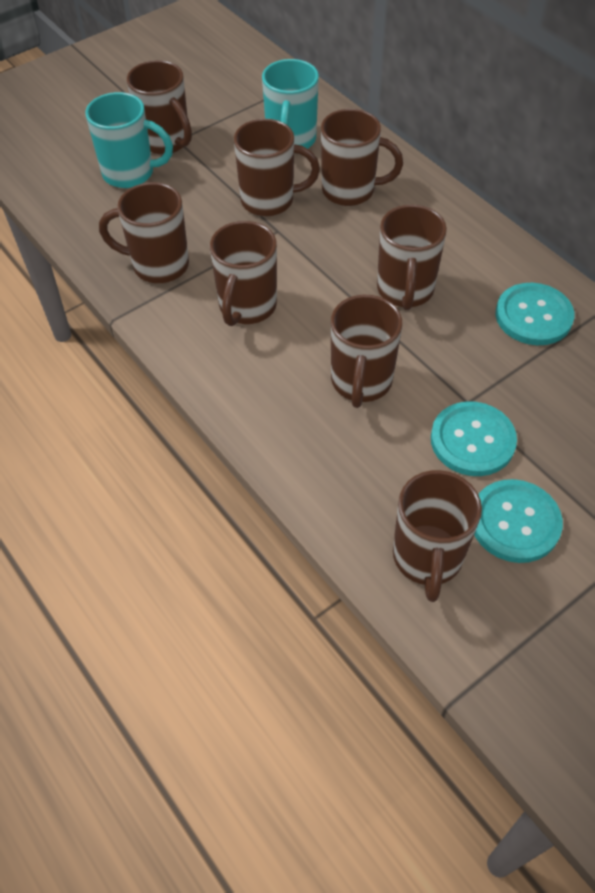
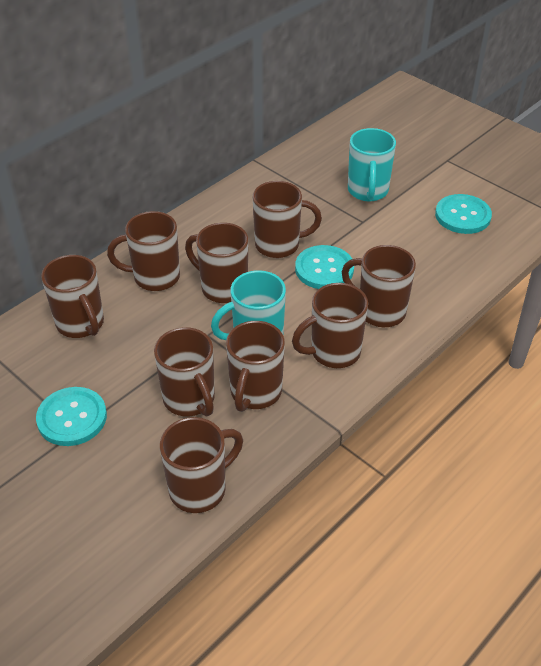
brown mug: [99,182,189,283] [127,60,192,154] [210,221,277,326] [234,119,320,216] [321,109,403,206] [331,295,402,408] [377,205,447,310] [393,470,482,602] = 8 -> [41,255,104,338] [107,211,180,291] [154,327,215,416] [160,417,243,513] [185,222,248,303] [226,321,285,412] [253,181,322,258] [292,283,368,368] [342,245,416,327] = 9

